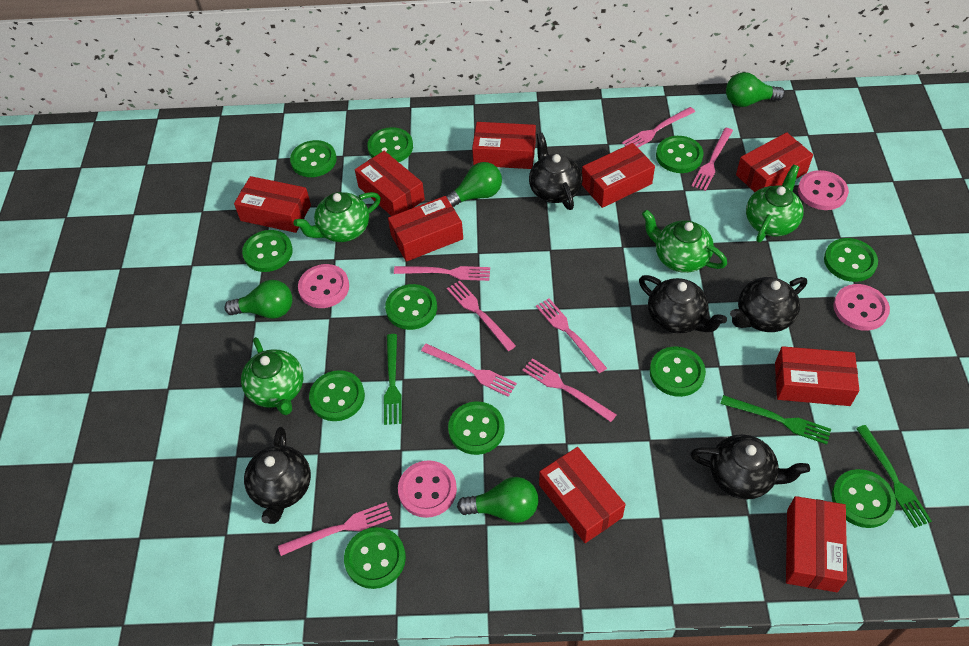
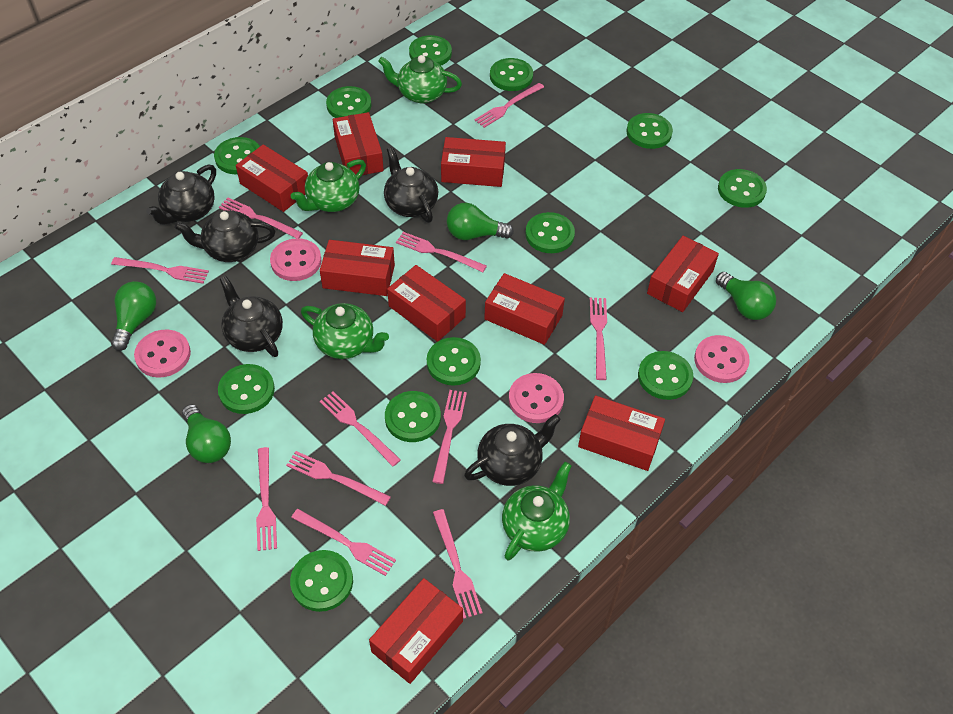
green button: [242,230,293,272] [290,140,337,177] [309,370,365,421] [344,527,406,589] [367,127,413,162] [385,284,437,330] [448,402,505,455] [650,347,706,397] [656,136,704,173] [824,238,878,282] [832,469,896,528] = 11 -> [214,137,260,174] [218,364,275,414] [290,550,353,612] [326,86,371,118] [385,391,441,442] [409,35,452,66] [427,337,481,386] [490,58,533,91] [525,212,575,253] [627,113,673,149] [638,351,693,400] [718,169,767,208] = 12
green fork: [384,334,402,425] [720,395,831,445] [856,425,932,528] = 3 -> none = 0
pink fork: [278,502,392,556] [394,266,490,281] [421,343,517,397] [447,281,516,351] [522,358,617,422] [536,298,607,373] [622,107,695,148] [692,128,733,191] = 8 -> [111,257,209,284] [219,198,303,238] [256,447,277,551] [286,451,391,506] [291,509,396,576] [320,391,401,467] [396,232,487,272] [432,390,467,484] [433,509,483,619] [475,83,544,128] [590,298,607,380] = 11

